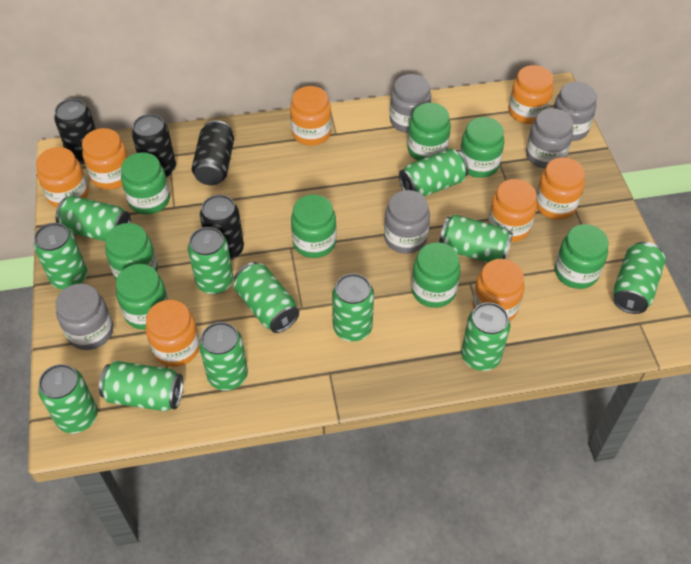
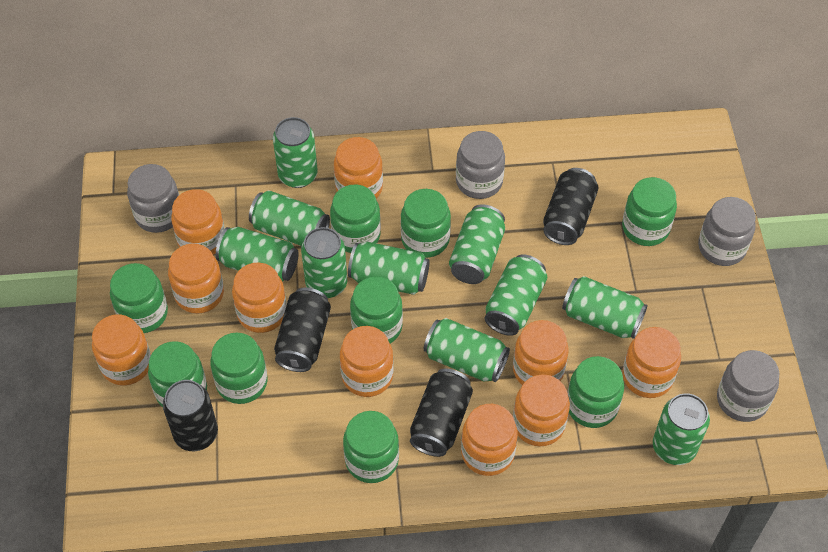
green can: [34,223,87,290] [38,364,98,433] [55,196,131,241] [99,361,183,411] [188,227,234,294] [199,322,248,391] [234,262,299,333] [332,273,374,341] [399,148,469,197] [439,214,513,262] [461,302,510,371] [613,242,666,314] = 12 -> [216,227,299,282] [249,190,330,246] [273,117,318,188] [301,227,347,298] [348,242,430,295] [424,318,510,382] [449,204,505,284] [485,254,547,336] [562,276,648,339] [653,393,710,465] = 10
green jar: [105,223,158,279] [116,264,168,330] [121,152,170,215] [291,194,337,258] [407,103,451,161] [411,242,460,308] [460,117,504,178] [555,224,609,289] = 8 -> [110,263,168,333] [148,341,207,407] [210,333,267,404] [330,184,381,253] [343,411,399,483] [350,276,403,343] [401,189,451,258] [567,356,624,428] [622,177,677,246] = 9
grey jar: [55,283,113,350] [384,190,430,254] [390,74,431,133] [526,108,573,169] [553,82,597,141] = 5 -> [127,164,179,233] [456,131,505,199] [698,197,756,266] [717,350,779,422] = 4
orange jar: [36,147,89,208] [82,128,128,190] [145,300,200,367] [290,86,332,146] [473,259,525,321] [488,179,537,242] [509,65,553,124] [536,157,585,220] = 8 -> [92,314,151,386] [168,244,224,314] [171,189,225,255] [232,263,287,333] [334,137,383,199] [340,326,394,397] [461,404,518,476] [513,320,569,385] [513,374,570,446] [622,327,681,398] = 10

